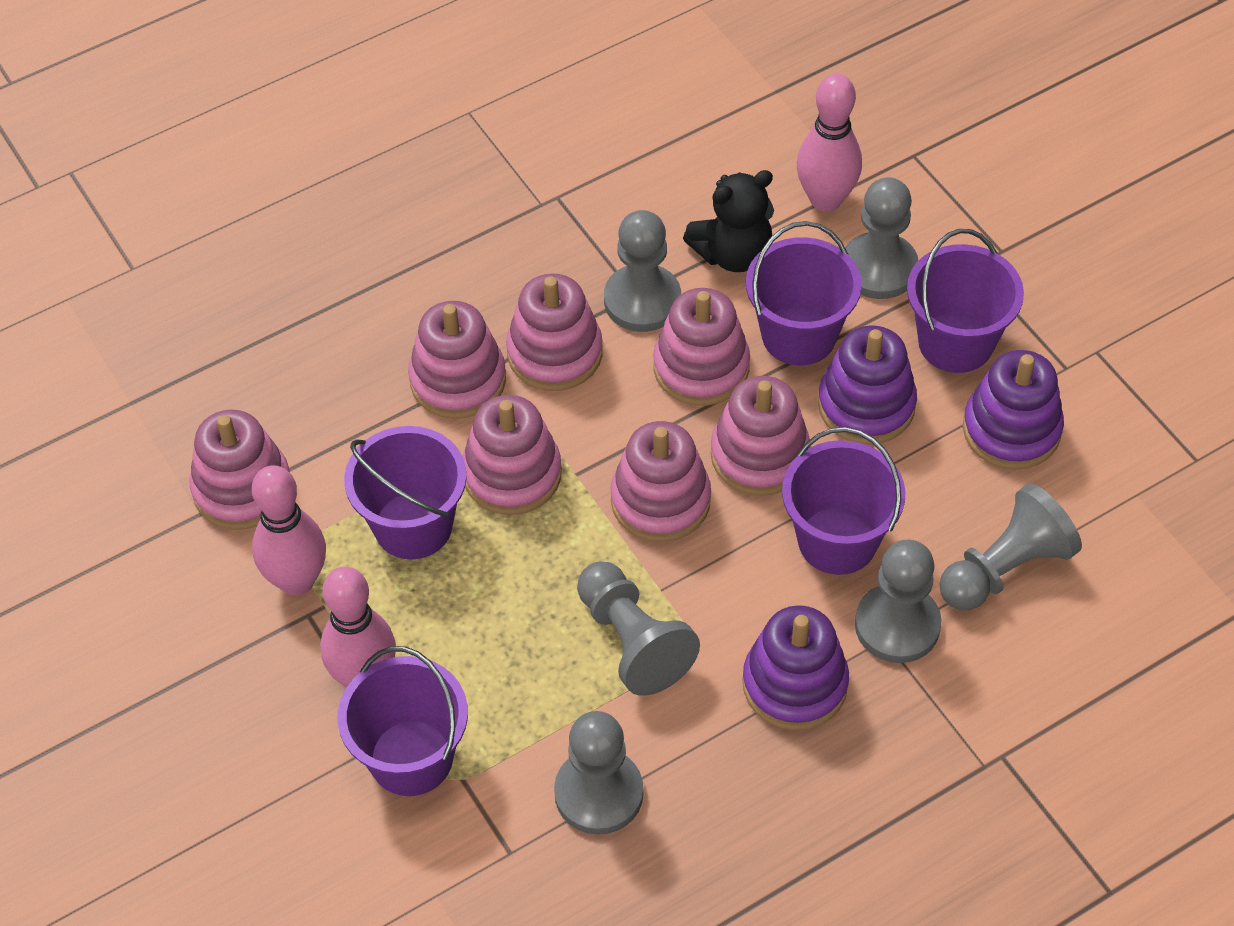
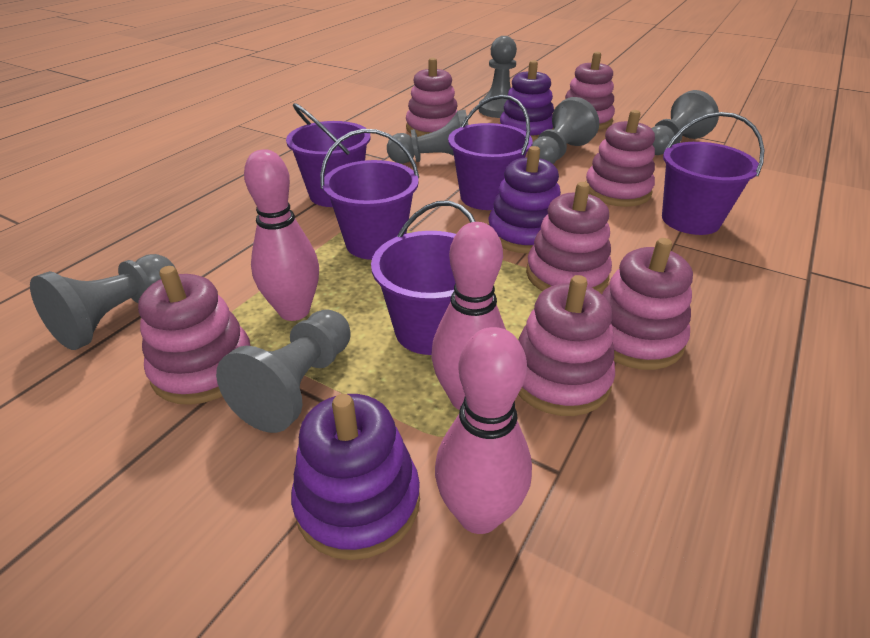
black teddy bear: [683,170,774,272] = 1 -> none = 0

